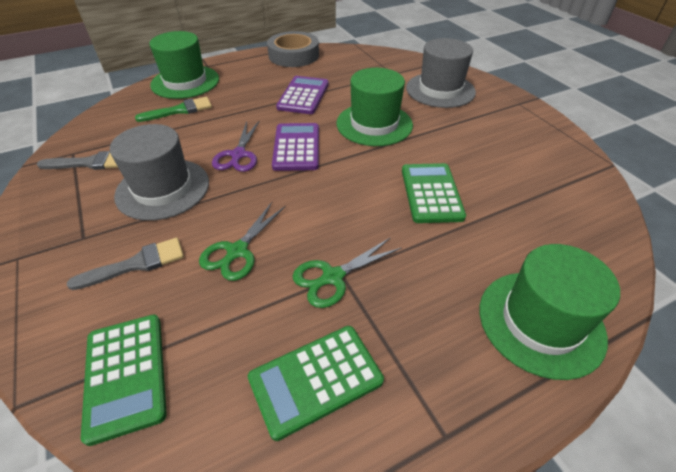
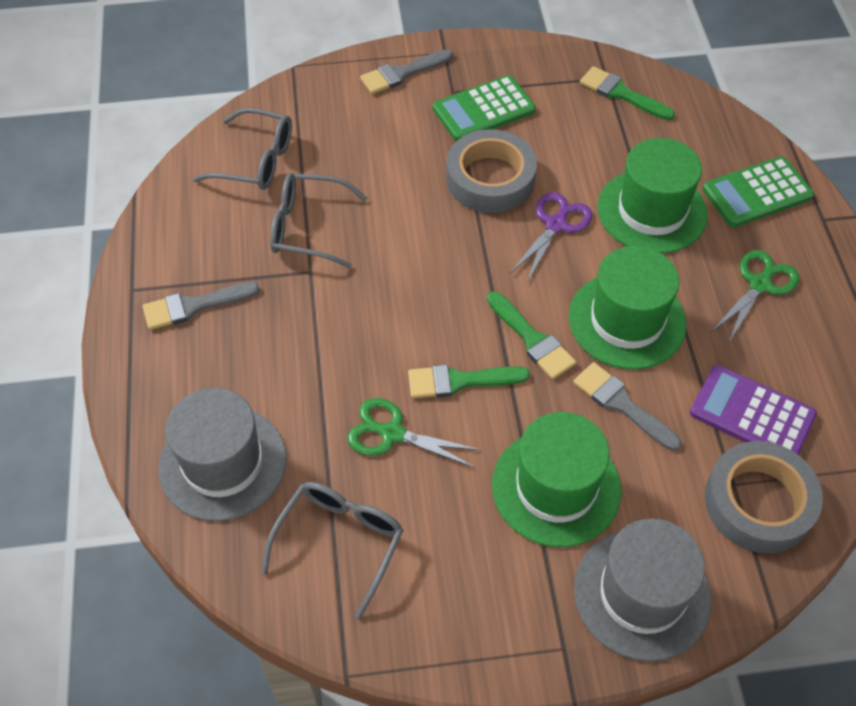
green brush: [135,97,212,122] = 1 -> [408,364,530,398] [487,291,576,379] [580,66,675,120] = 3
green calculator: [81,315,167,446] [248,326,384,441] [402,163,466,223] = 3 -> [433,75,536,141] [703,157,814,227] = 2
grey brush: [37,151,118,170] [67,237,184,290] = 2 -> [143,282,260,330] [360,49,453,94] [573,362,681,451] = 3
grey glasses: none = 0 -> [193,108,292,190] [261,482,403,619] [270,173,367,268] = 3
grey tape: [267,31,319,67] = 1 -> [446,129,537,213] [705,441,823,553] = 2
purple calculator: [272,123,319,171] [276,76,329,114] = 2 -> [690,365,817,455] = 1

